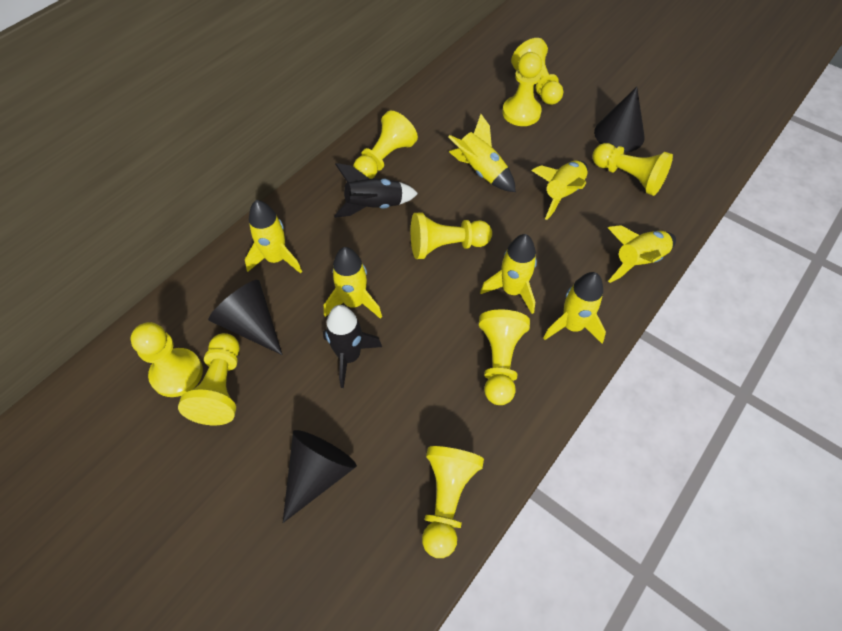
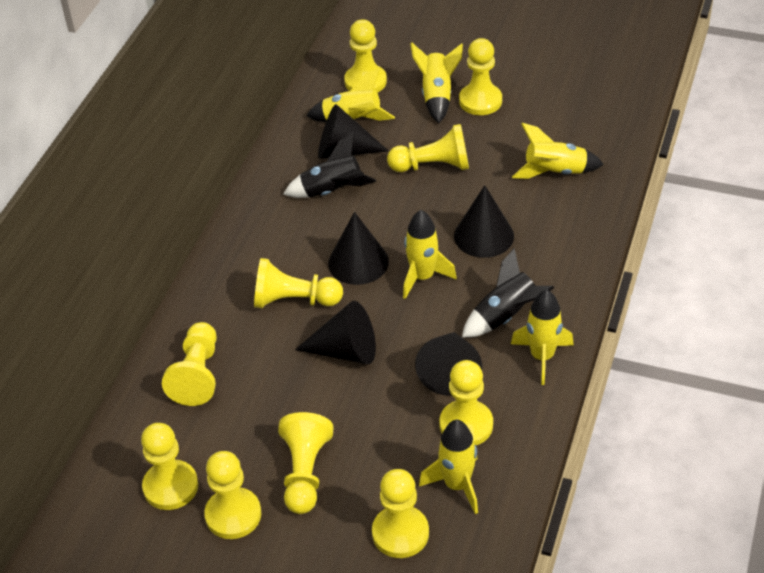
black cone: [208,280,283,355] [283,430,357,523] [594,87,645,152] = 3 -> [295,301,376,364] [318,104,389,159] [328,212,389,285] [415,332,482,396] [454,185,514,258] = 5
yellow pawn: [131,322,203,397] [178,333,240,425] [353,111,418,179] [411,213,492,259] [422,446,484,558] [479,310,530,405] [502,52,542,126] [511,38,564,105] [593,143,673,196] = 9 -> [141,423,198,510] [162,322,217,406] [204,451,261,539] [254,258,343,308] [278,412,333,514] [344,19,387,93] [372,469,429,558] [387,124,469,172] [439,360,493,445] [459,38,502,115] = 10
yellow rocket: [245,200,302,274] [324,247,382,319] [448,114,516,192] [480,234,537,314] [531,161,588,220] [543,272,606,343] [608,225,676,283] = 7 -> [306,68,395,122] [403,210,457,299] [410,42,463,123] [419,420,478,514] [511,290,574,385] [512,123,604,179] = 6

